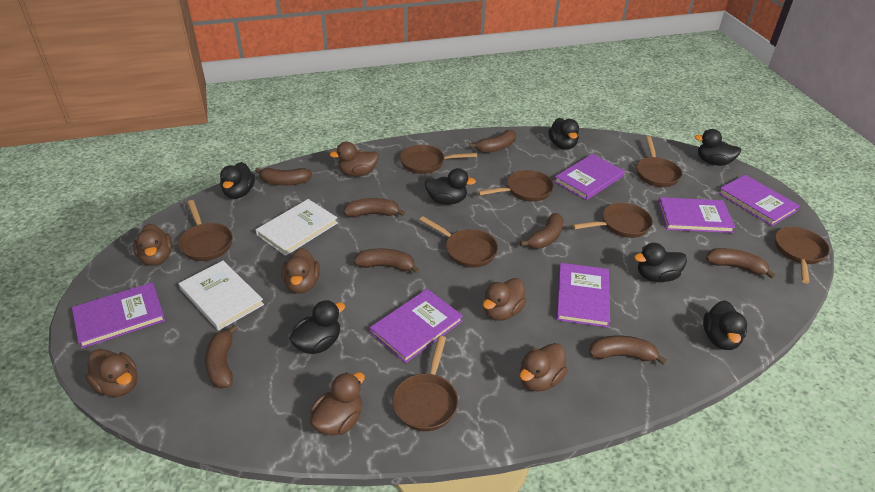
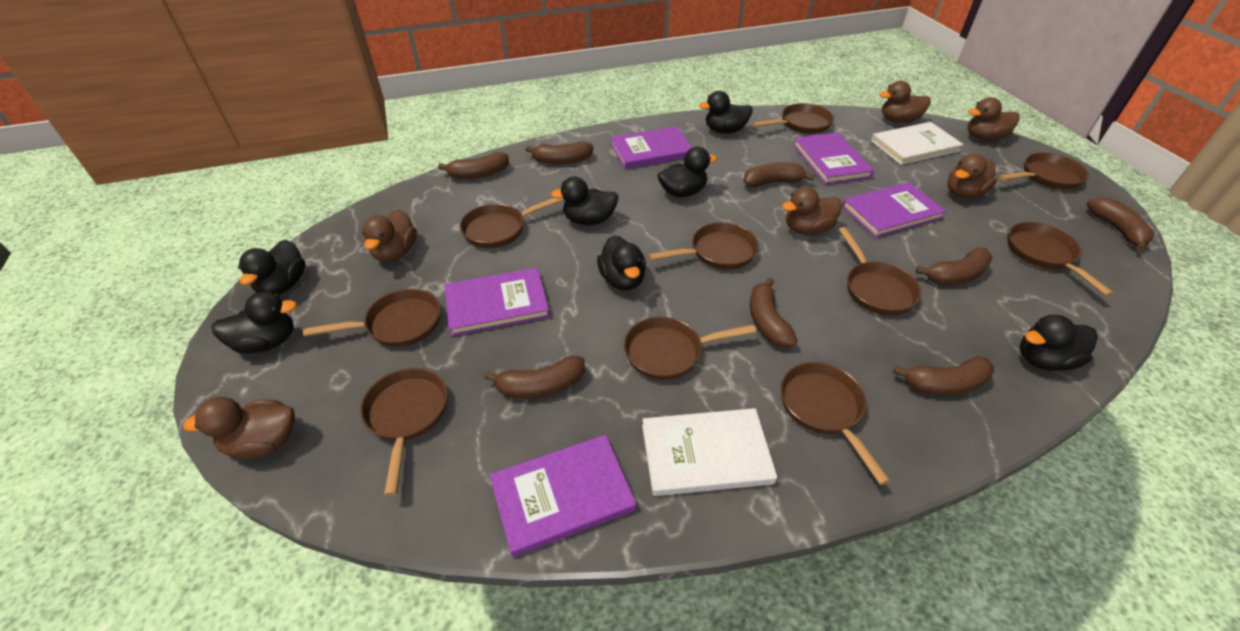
brown duck: [85,349,137,397] [133,224,172,266] [281,248,320,293] [310,372,365,435] [330,142,379,176] [483,278,527,321] [520,343,568,392] = 7 -> [183,397,295,459] [362,210,417,262] [782,187,842,235] [879,81,931,123] [947,154,997,198] [967,97,1020,141] = 6
brown pan: [178,200,233,261] [393,336,458,431] [400,145,477,174] [420,216,498,268] [478,170,554,202] [572,203,653,238] [636,136,682,187] [775,227,830,283] = 8 -> [303,288,441,347] [360,368,447,496] [460,198,564,248] [624,317,756,380] [649,222,759,270] [753,103,834,134] [780,362,890,485] [838,227,921,315] [999,153,1089,190] [1007,222,1114,296] = 10
purple book: [72,282,165,349] [370,289,463,363] [554,154,625,200] [556,263,610,327] [658,197,735,233] [718,175,800,226] = 6 -> [444,267,550,336] [489,435,636,557] [611,126,692,169] [793,132,874,184] [842,182,946,237] = 5

